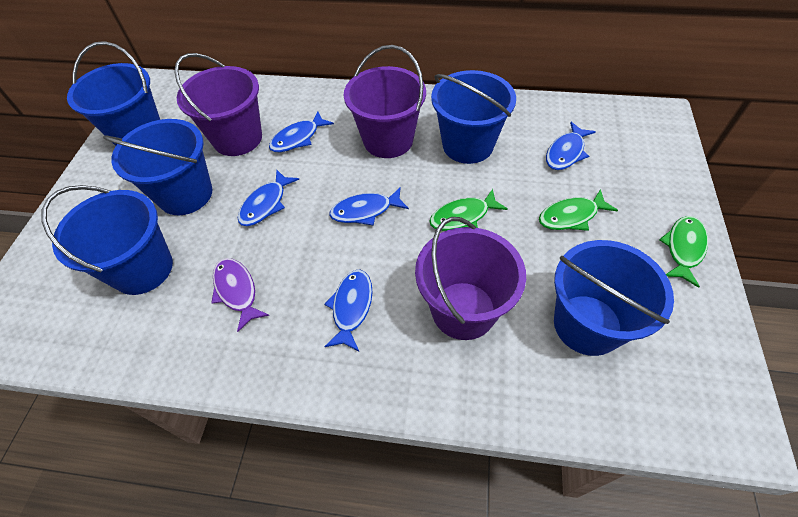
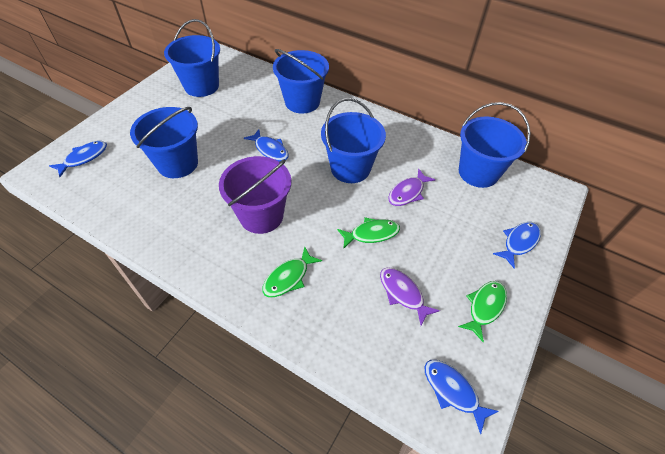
blue fish: [238,170,299,226] [269,111,334,152] [324,269,373,351] [329,187,409,225] [546,122,596,170] = 5 -> [49,141,107,177] [244,129,289,162] [424,360,499,434] [493,222,541,269] = 4
purple bucket: [174,53,262,156] [344,45,426,158] [415,217,526,340] = 3 -> [219,156,291,234] = 1
purple fish: [211,258,270,332] = 1 -> [380,267,440,325] [388,169,436,206] = 2

